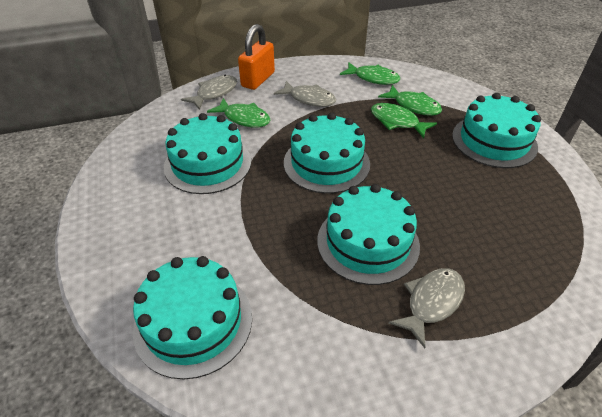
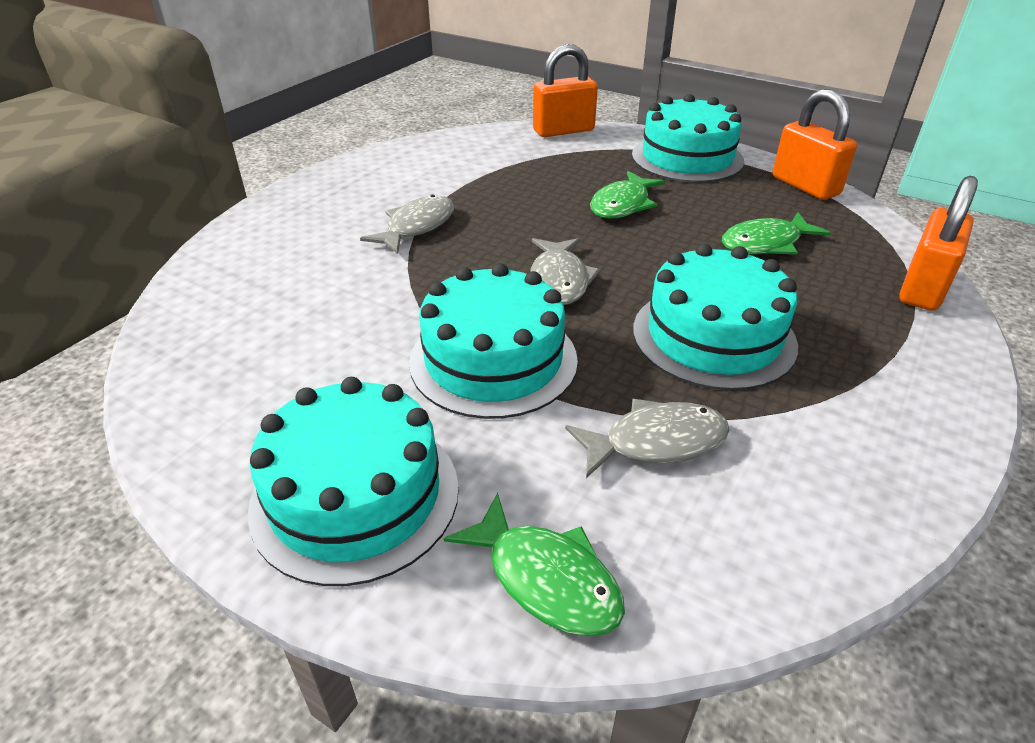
green fish: [207,98,270,127] [340,62,400,85] [371,103,437,138] [378,85,442,116] = 4 -> [444,493,625,636] [590,171,665,219] [722,212,831,254] = 3
orange padlock: [238,24,275,90] = 1 -> [533,44,598,137] [773,89,857,200] [899,176,978,311] = 3
turquoise cake: [133,256,252,379] [164,113,251,194] [284,113,370,194] [317,184,420,285] [452,93,541,168] = 5 -> [247,377,459,586] [409,263,578,419] [632,94,744,183] [633,244,798,391] = 4

